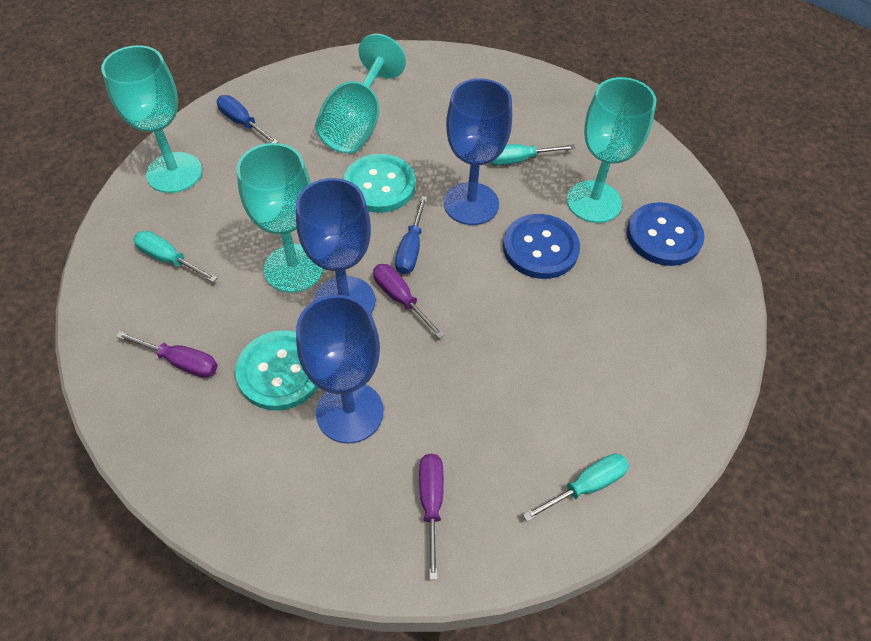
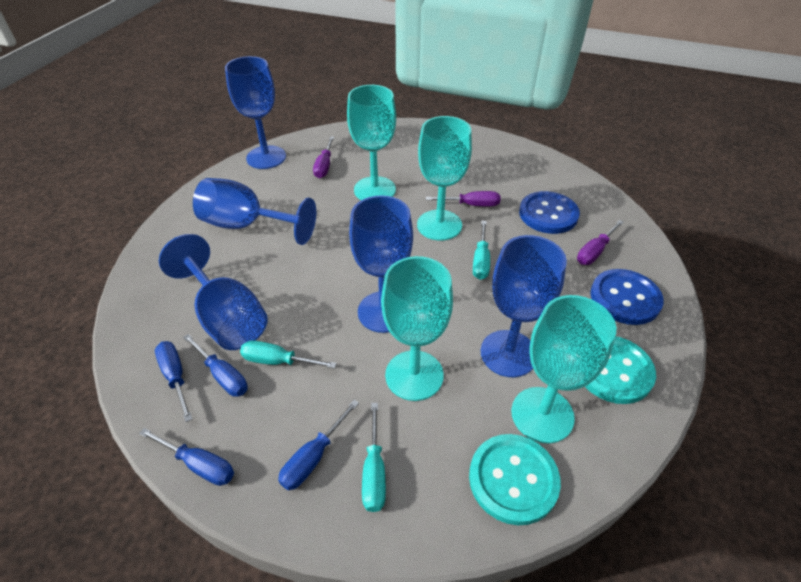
blue goblet: [296,178,375,314] [296,295,384,443] [444,78,512,225] = 3 -> [159,234,268,350] [193,178,316,245] [225,56,286,169] [349,195,413,333] [481,235,567,377] = 5
blue screwdriver: [217,95,278,143] [395,196,428,274] = 2 -> [139,428,234,486] [155,341,192,422] [183,334,248,397] [278,400,359,490] = 4

